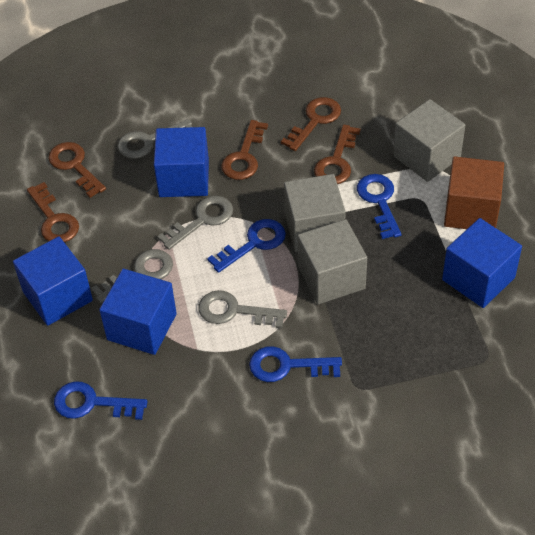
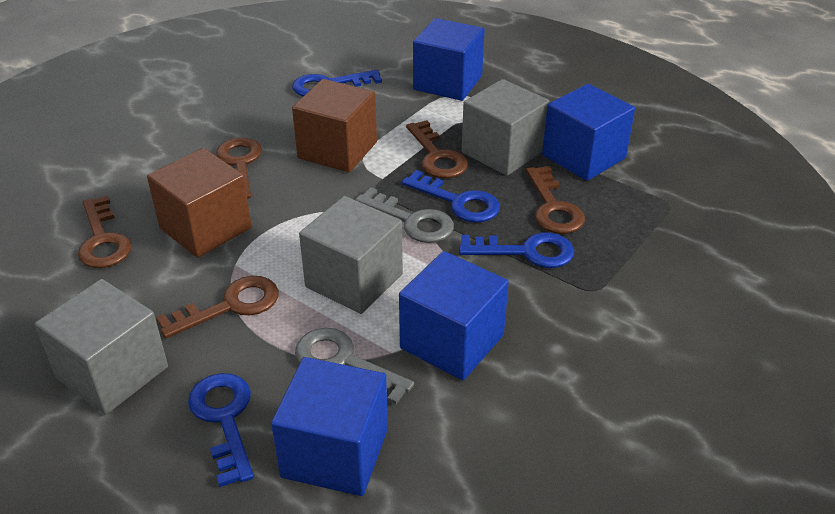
brown cube: [444,156,504,229] = 1 -> [147,148,252,258] [292,79,377,172] = 2
grey key: [91,249,173,303] [117,119,192,159] [157,195,233,250] [198,290,287,329] = 4 -> [295,328,414,405] [355,187,454,243] = 2

